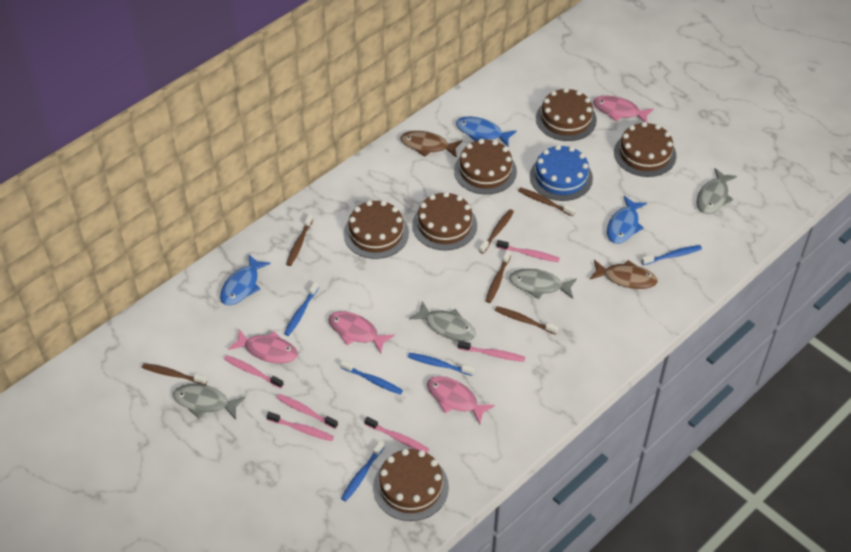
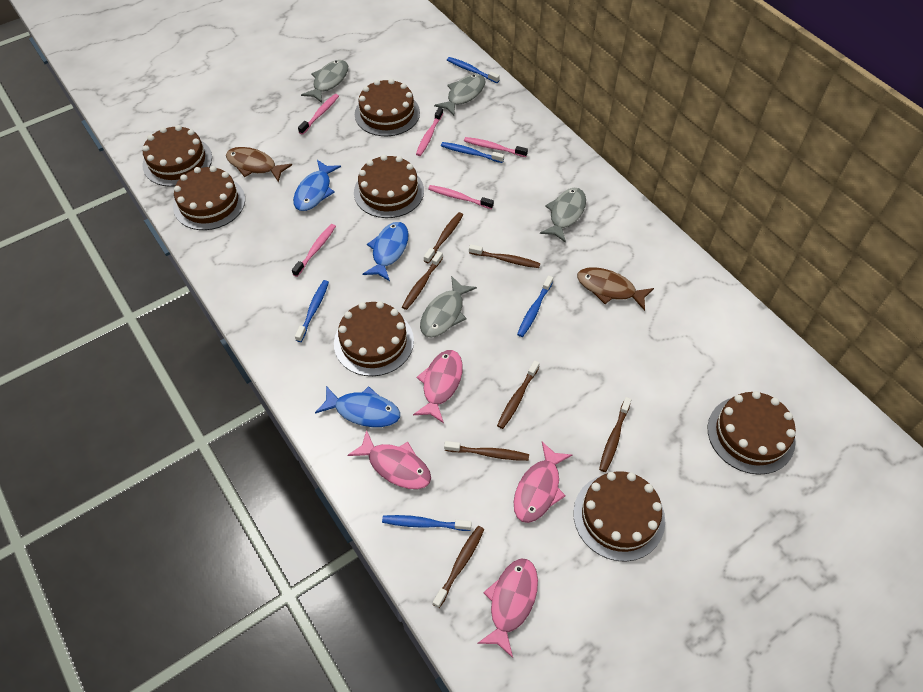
blue cake: [530,145,593,201] = 1 -> none = 0
brown cake: [344,200,409,259] [373,449,449,521] [412,192,477,250] [454,139,517,195] [536,88,597,141] [614,122,676,177] = 6 -> [142,125,212,187] [173,166,245,230] [334,301,414,376] [354,155,424,218] [355,79,420,136] [573,471,665,562] [707,391,796,475] = 7
brown toothbrush: [142,363,207,385] [286,214,313,266] [479,209,514,254] [486,250,511,303] [495,306,559,334] [518,187,575,216] = 6 -> [402,251,443,310] [424,212,463,263] [433,526,484,608] [444,441,529,461] [469,244,540,268] [497,360,540,429] [599,397,632,472] = 7
pink toothbrush: [224,355,284,388] [266,412,334,441] [277,394,338,429] [364,417,429,453] [458,341,525,362] [496,240,560,262] = 6 -> [292,224,336,277] [298,94,339,135] [416,107,443,156] [428,185,494,209] [464,137,528,157] = 5

